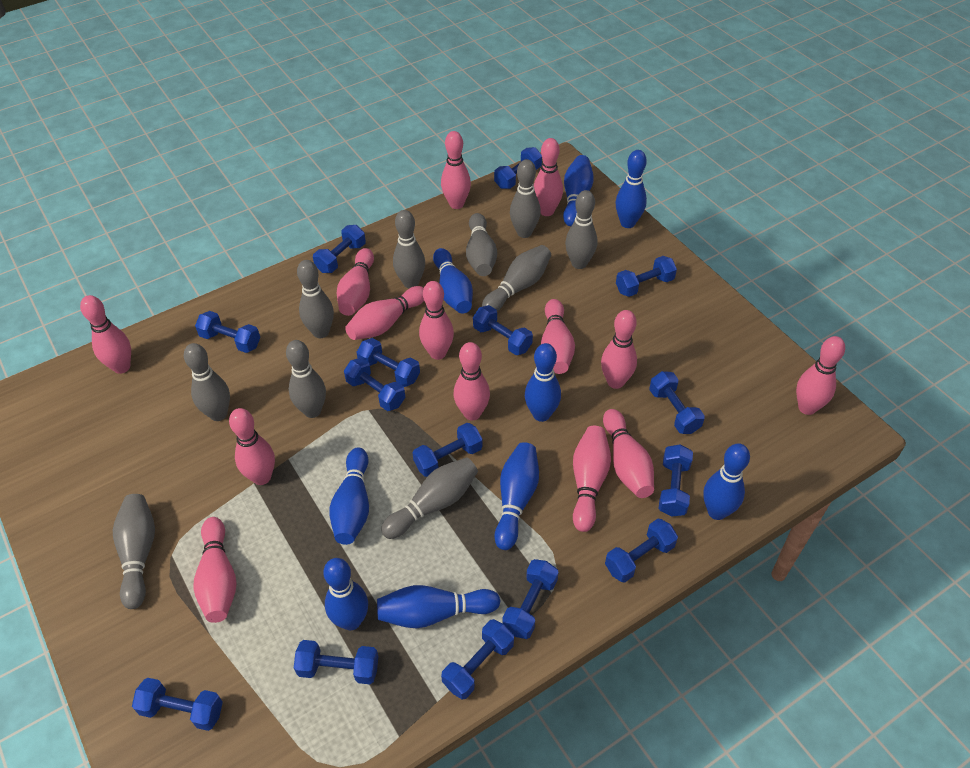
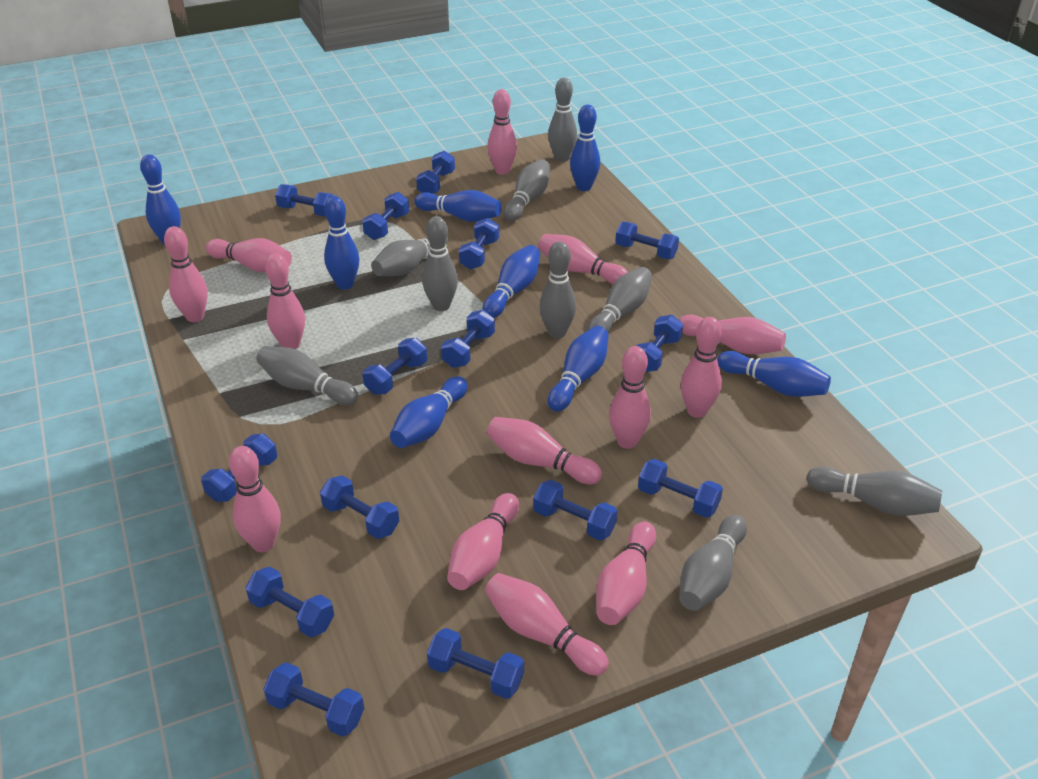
blue bowling pin: [323,558,368,630] [329,448,369,545] [377,585,501,628] [433,248,473,313] [494,442,539,550] [525,343,561,422] [563,155,594,226] [616,150,647,228] [703,443,750,520] = 9 -> [140,154,181,245] [324,196,359,290] [390,376,467,448] [414,190,502,222] [483,245,540,318] [548,326,609,412] [570,105,600,191] [717,351,831,397] = 8
grey bowling pin: [113,494,155,609] [184,343,230,421] [286,340,326,418] [297,260,334,338] [381,457,478,539] [393,210,425,288] [466,213,497,276] [482,245,551,311] [510,159,541,238] [565,190,597,269] = 10 -> [256,346,359,405] [371,235,449,276] [422,216,458,311] [503,159,550,221] [539,241,576,338] [548,78,577,162] [587,267,652,333] [679,515,747,611] [807,467,942,516] = 9
pink bowling pin: [80,295,131,374] [193,517,237,623] [229,408,275,485] [337,248,374,316] [345,286,424,340] [419,281,454,360] [441,131,471,209] [454,342,490,420] [534,138,563,216] [541,299,575,374] [573,426,611,532] [601,310,637,389] [603,409,654,498] [796,336,845,415] = 14 -> [164,226,208,322] [206,238,292,272] [229,446,281,552] [265,253,305,349] [447,493,519,590] [485,573,609,676] [487,89,517,175] [487,417,602,484] [538,234,628,284] [596,522,656,625] [609,346,651,449] [679,315,786,355] [681,317,722,418] = 13

